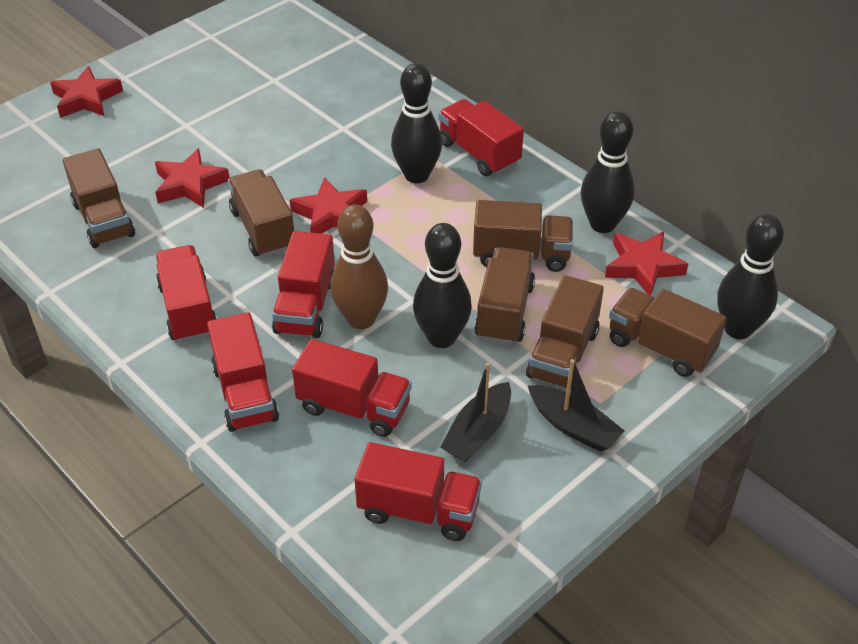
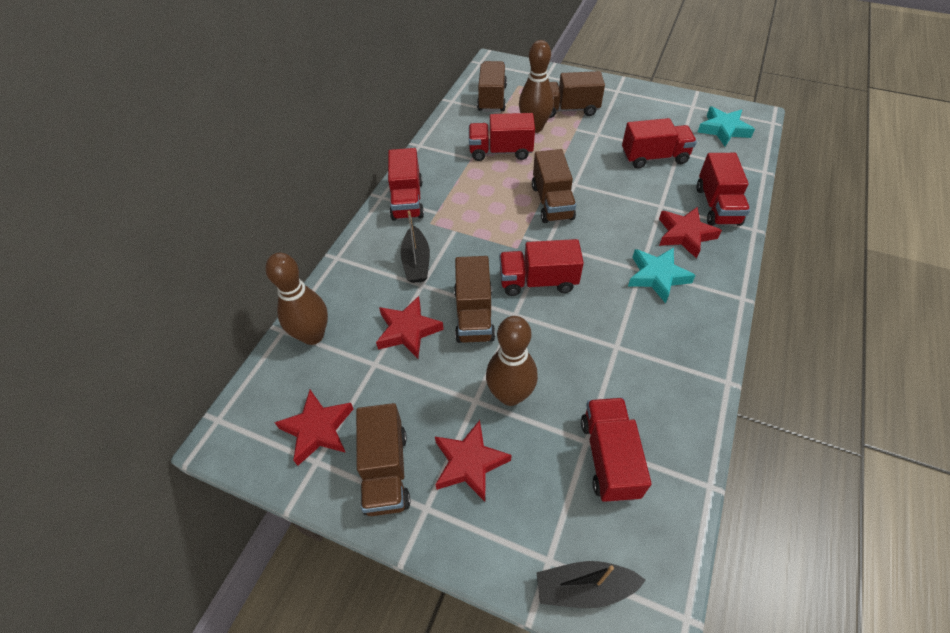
black bowling pin: [391,63,442,183] [413,223,472,348] [581,111,635,233] [717,214,784,339] = 4 -> none = 0
brown bowling pin: [330,205,388,329] = 1 -> [265,253,328,345] [486,316,538,406] [519,40,554,133] = 3
brown truck: [63,148,135,248] [228,169,294,257] [473,200,573,272] [474,247,535,344] [526,275,604,389] [609,288,726,377] = 6 -> [356,403,411,516] [454,256,495,343] [477,61,507,112] [532,149,576,223] [549,71,605,118] = 5
turquoise star: none = 0 -> [628,247,696,303] [698,107,755,146] = 2

